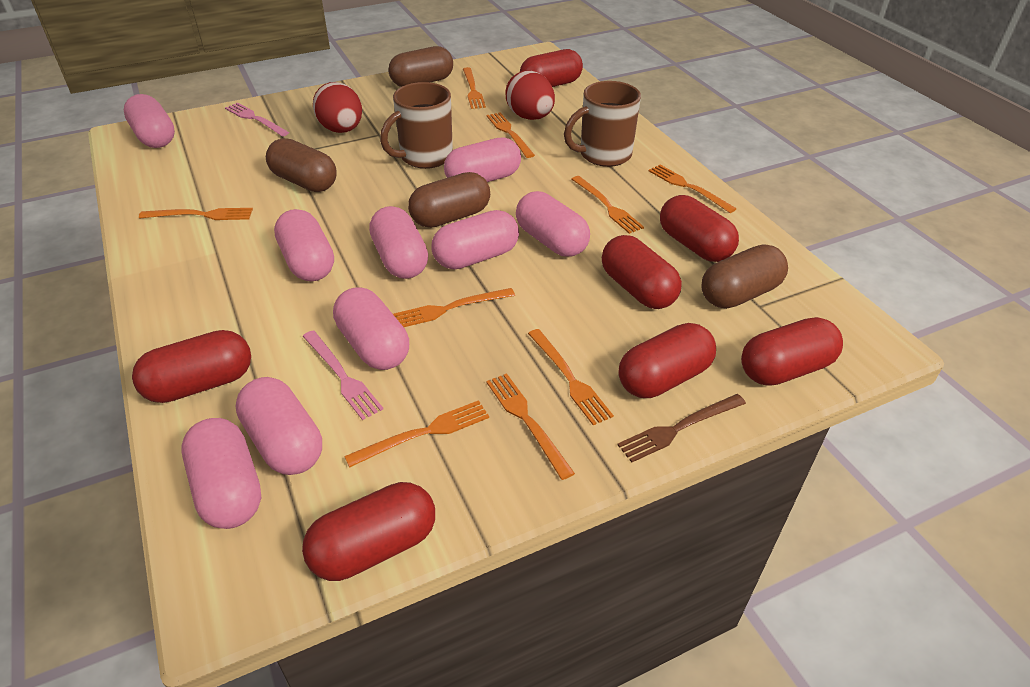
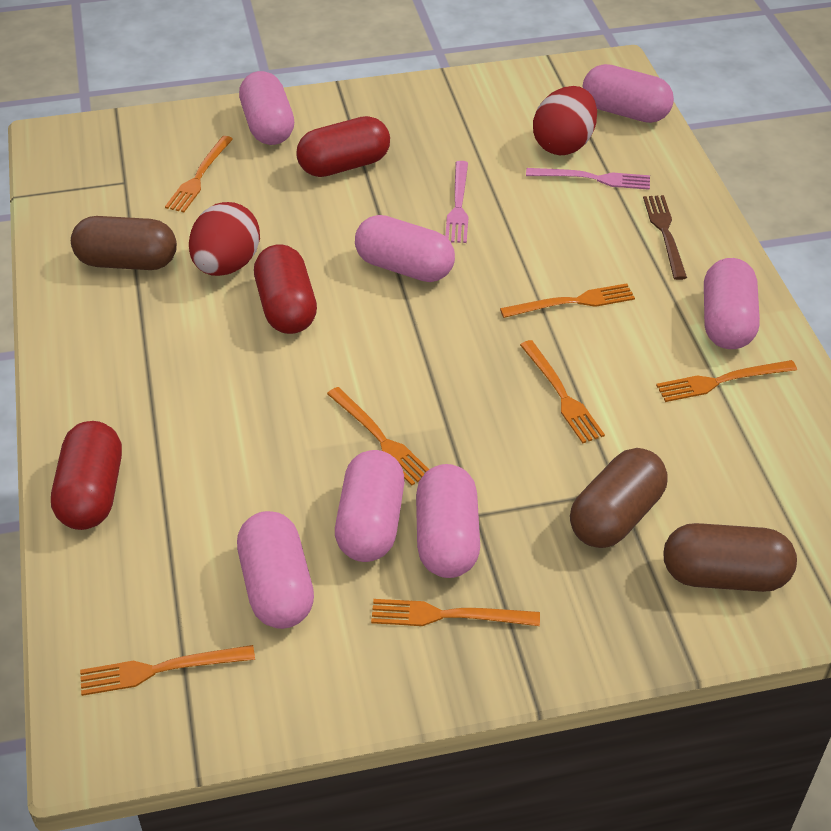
brown capsule: [266,138,337,192] [388,46,453,87] [408,172,490,228] [701,244,788,309] = 4 -> [71,216,177,270] [570,448,668,548] [663,523,797,592] = 3
brown mug: [380,82,453,169] [564,81,641,167] = 2 -> none = 0
orange fork: [139,208,253,220] [344,400,489,468] [393,288,515,327] [463,67,486,109] [486,373,575,480] [487,112,535,158] [528,329,614,425] [572,176,644,234] [649,165,736,213] = 9 -> [80,645,255,696] [165,136,233,212] [327,387,429,485] [371,599,540,626] [500,283,635,318] [520,340,605,443] [656,360,797,402] = 7
pink capsule: [124,94,175,148] [181,418,261,529] [236,377,322,475] [274,209,334,281] [333,287,409,370] [369,206,428,279] [432,210,519,270] [444,137,521,182] [516,191,590,257] = 9 -> [237,511,314,629] [239,71,294,145] [335,450,405,562] [355,215,455,282] [416,464,480,578] [583,64,674,123] [704,258,760,349] = 7
red capsule: [132,330,251,403] [302,482,435,581] [520,49,583,87] [602,235,682,309] [619,323,716,398] [660,195,739,262] [741,317,843,386] = 7 -> [51,421,122,530] [254,244,317,334] [296,116,390,177] = 3

